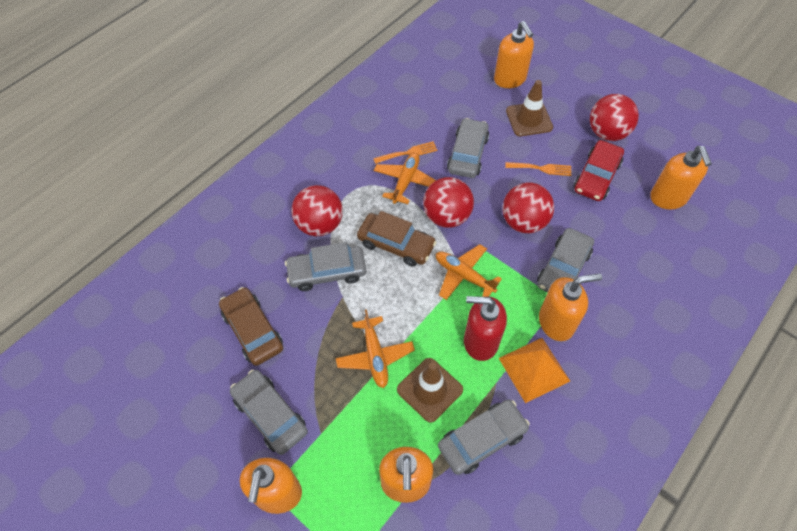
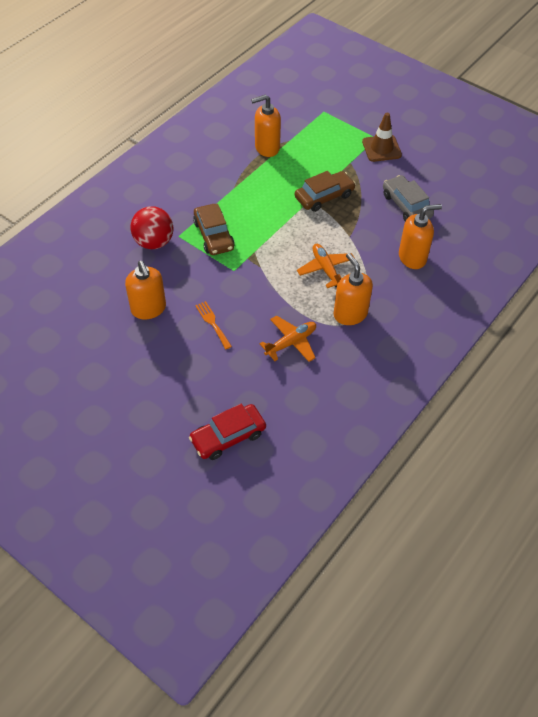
brown traffic cone: [397,358,463,423] [506,80,553,136] = 2 -> [362,113,402,162] = 1
grey car: [230,370,308,455] [285,242,366,291] [438,400,530,475] [447,118,489,178] [537,228,594,293] = 5 -> [383,175,434,222] = 1
orange fork: [373,141,438,164] [505,162,572,176] = 2 -> [195,301,232,349] = 1
orange plane: [336,309,415,388] [374,153,436,204] [436,244,502,300] = 3 -> [259,315,316,362] [297,244,354,288] = 2
orange pyramid: [499,338,570,403] = 1 -> none = 0
orange soap dispenser: [240,458,302,514] [379,447,433,503] [494,21,534,88] [539,273,602,341] [650,146,712,210] = 5 -> [125,261,166,320] [251,94,281,157] [334,253,373,325] [399,204,442,269] = 4
red ball: [291,185,343,236] [423,177,474,228] [503,183,554,233] [590,94,639,141] = 4 -> [130,206,173,249] = 1
red soap dispenser: [464,296,507,361] = 1 -> none = 0

